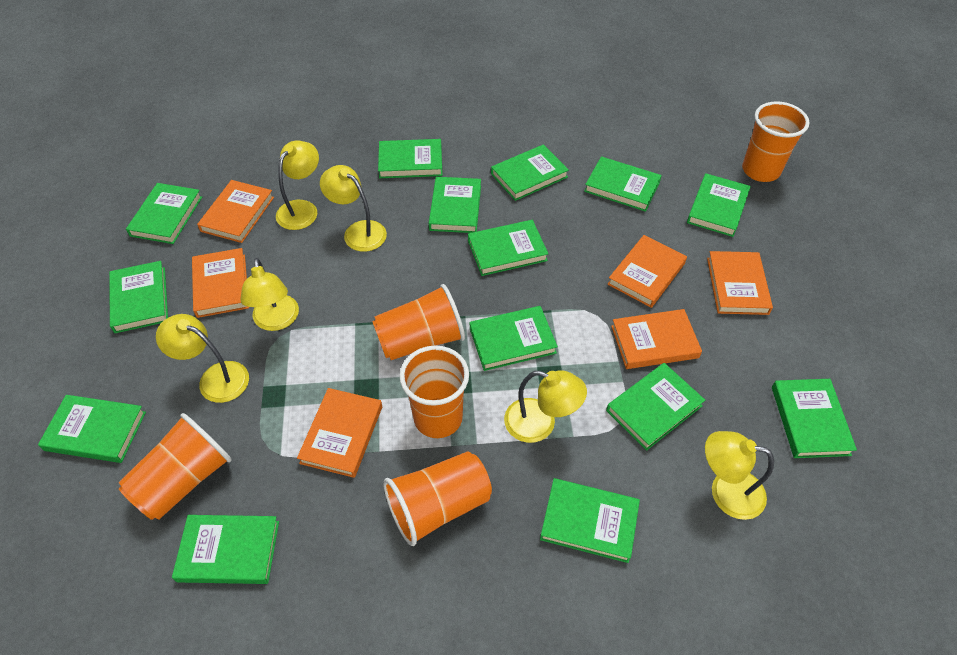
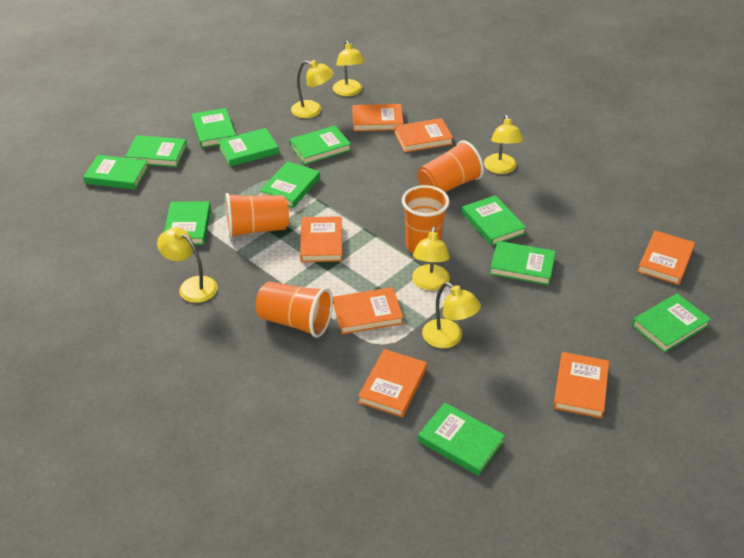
green book: [38,395,146,463] [109,261,168,333] [126,183,202,244] [172,515,279,584] [378,139,443,178] [429,177,481,233] [468,220,548,276] [470,306,558,371] [491,144,569,201] [540,478,640,563] [584,156,662,212] [606,363,705,451] [687,173,751,237] [772,379,857,458] = 14 -> [83,155,149,190] [125,135,187,167] [164,201,211,245] [192,108,236,148] [218,128,279,167] [260,161,320,208] [289,126,351,165] [418,403,505,476] [462,195,526,246] [490,241,556,285] [632,293,711,352] = 11
orange book: [192,248,249,318] [197,180,274,243] [297,388,382,478] [607,235,687,308] [611,309,702,369] [707,251,773,315] = 6 -> [300,216,342,262] [333,287,404,334] [352,104,404,131] [358,349,427,418] [394,118,453,153] [553,352,609,418] [637,230,695,285] = 7
orange cup: [119,413,232,520] [372,284,465,360] [383,451,492,546] [399,346,469,438] [742,101,809,182] = 5 -> [225,193,289,238] [256,282,333,338] [402,185,449,253] [418,140,484,192] = 4

